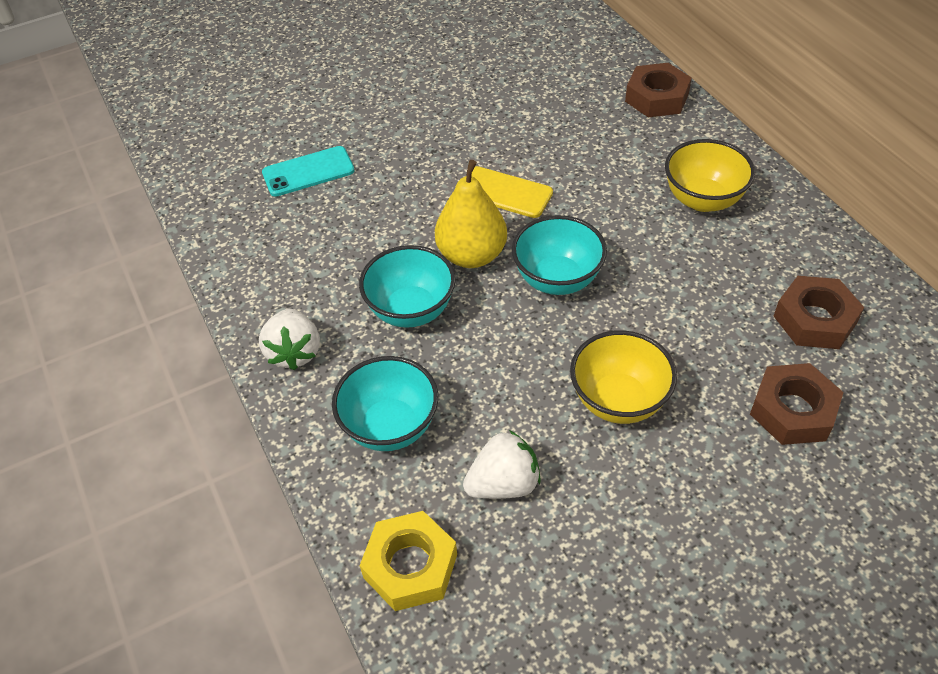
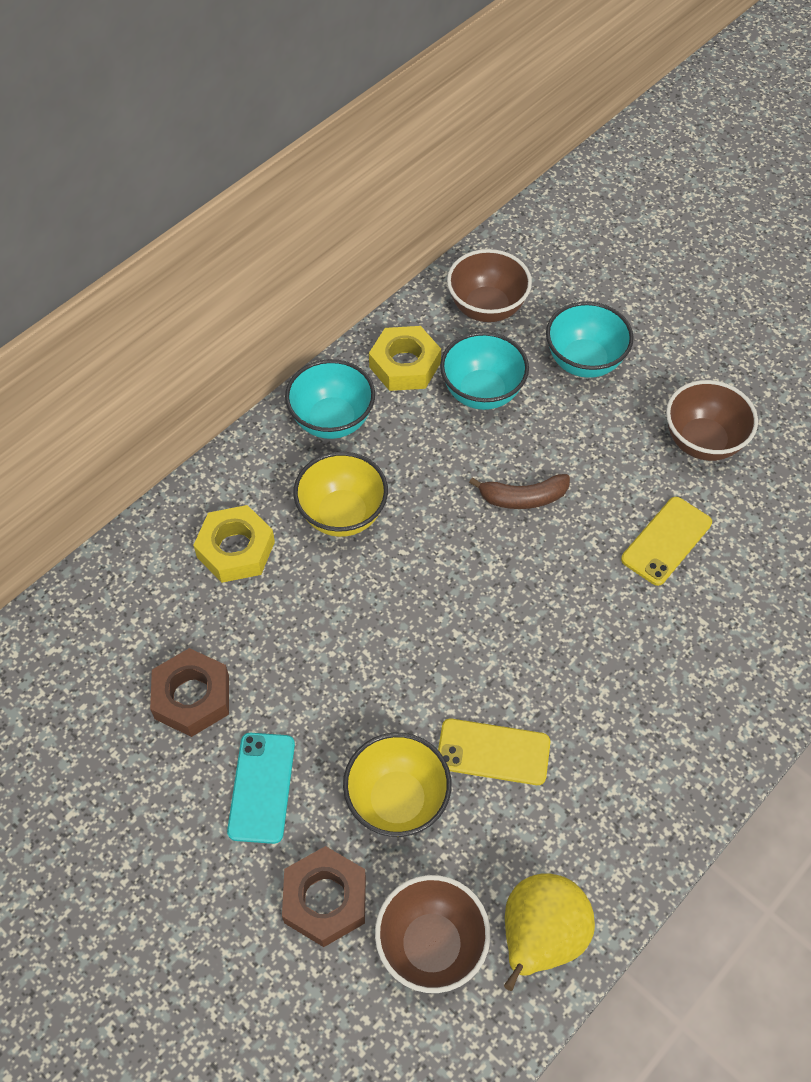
brown banana: none = 0 -> [469,474,570,509] = 1
brown bowl: none = 0 -> [375,875,491,993] [447,249,532,322] [666,380,758,461] = 3
brown nut: [625,63,692,117] [750,363,844,445] [774,276,864,349] = 3 -> [150,648,229,737] [282,846,366,947] = 2
white strawberry: [259,309,320,370] [463,430,541,499] = 2 -> none = 0
yellow nut: [360,511,457,611] = 1 -> [193,505,275,583] [369,326,441,391] = 2
yellow phone: [466,166,553,218] = 1 -> [438,719,550,785] [621,497,712,586] = 2

